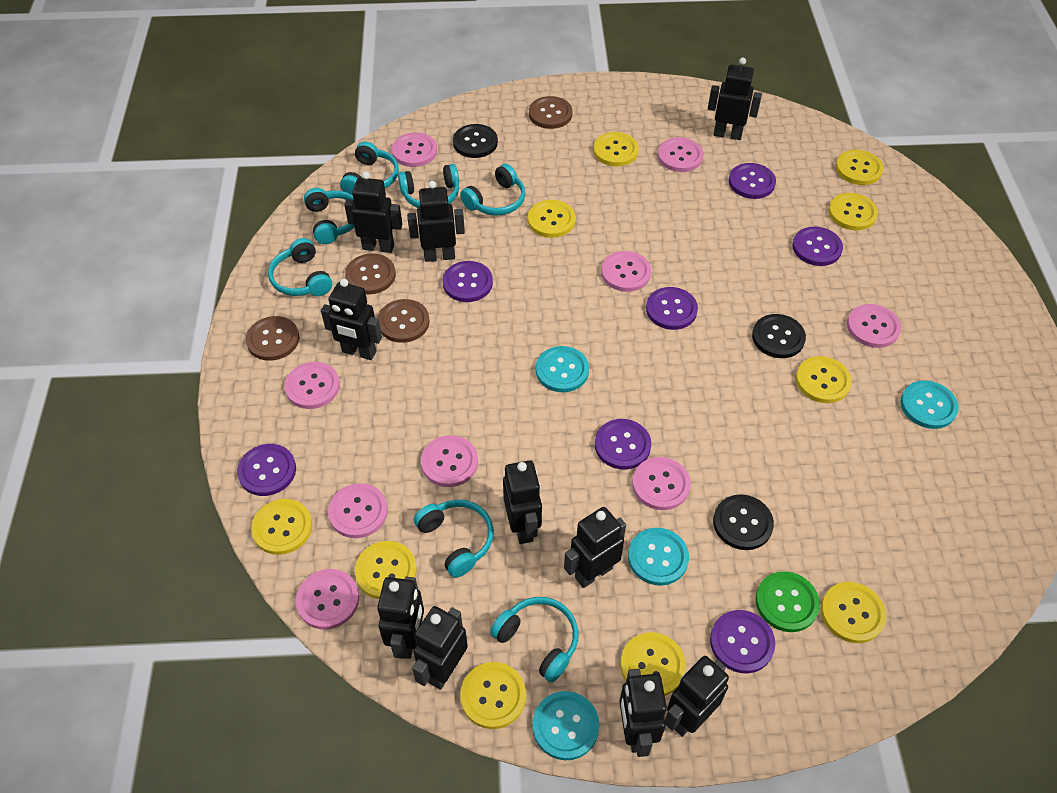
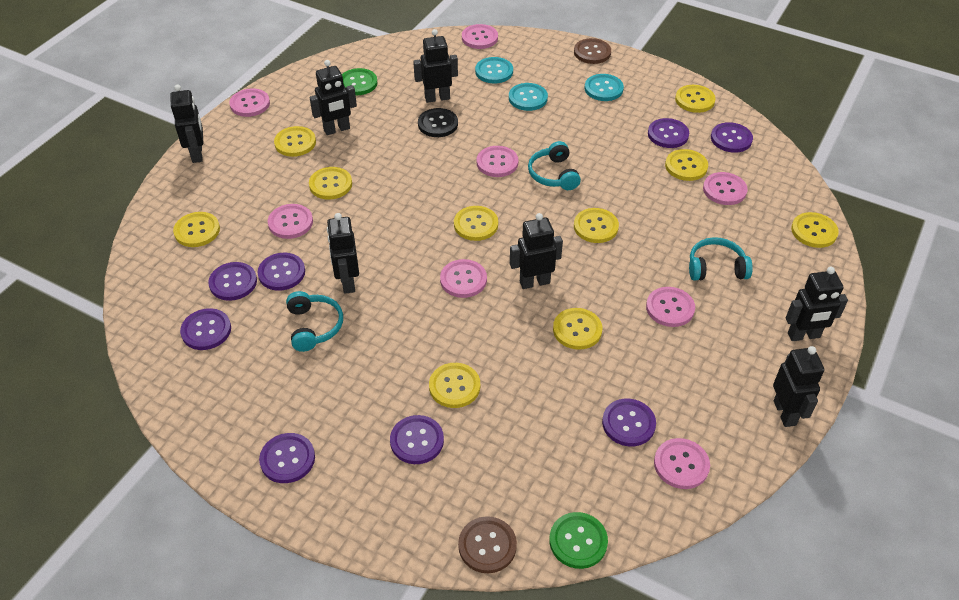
black button: [453,124,498,158] [713,494,774,550] [752,314,806,358] = 3 -> [418,108,458,137] = 1
black robot: [321,279,382,360] [344,171,402,253] [377,577,424,659] [407,181,465,262] [412,606,468,690] [503,460,542,544] [564,507,626,588] [619,669,667,757] [665,656,729,737] [708,58,762,140] = 10 -> [171,84,203,163] [310,60,357,135] [327,213,359,294] [413,29,458,103] [510,213,563,289] [773,346,824,427] [786,267,848,341] = 7
brown button: [246,316,299,361] [345,253,396,295] [378,299,430,343] [529,96,572,129] = 4 -> [458,516,517,573] [574,38,611,64] = 2
green button: [756,571,820,632] = 1 -> [342,68,377,95] [549,512,608,569] = 2
pink button: [285,362,340,409] [296,569,359,629] [328,483,388,538] [392,133,437,167] [421,435,478,487] [601,251,651,292] [632,457,691,510] [658,138,704,172] [847,304,901,348] = 9 -> [229,88,270,117] [268,204,313,239] [440,259,487,298] [462,24,498,49] [477,146,518,177] [646,287,695,327] [654,438,710,489] [703,172,748,205] = 8
purple button: [237,444,296,496] [443,261,493,302] [595,419,651,470] [646,287,698,330] [710,610,775,673] [729,163,776,199] [792,226,843,266] = 7 -> [180,308,231,350] [208,262,257,301] [258,253,305,291] [259,433,315,483] [390,415,444,464] [602,399,656,446] [648,118,689,148] [711,122,753,153] = 8
turquoise button: [532,691,599,760] [536,346,589,392] [628,528,689,586] [900,380,959,429] = 4 -> [475,57,513,83] [509,83,548,111] [585,74,624,101] = 3
turquoise headphones: [268,238,332,296] [304,188,354,244] [340,142,399,195] [398,164,459,208] [414,500,494,578] [460,164,526,216] [490,597,578,682] = 7 -> [286,291,343,352] [528,141,581,190] [689,237,753,281] = 3

